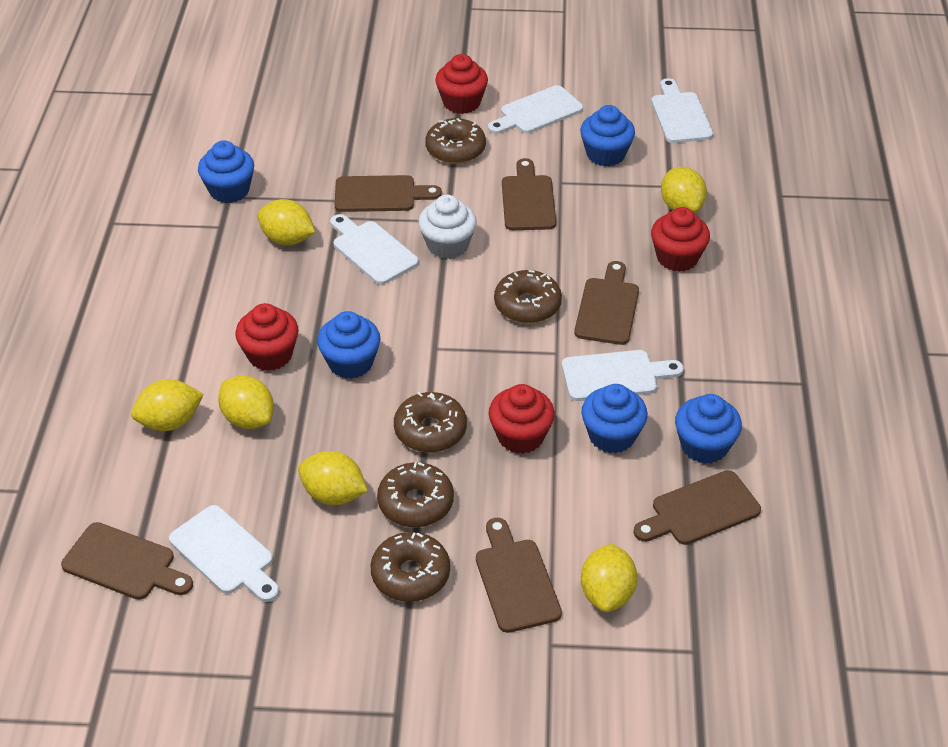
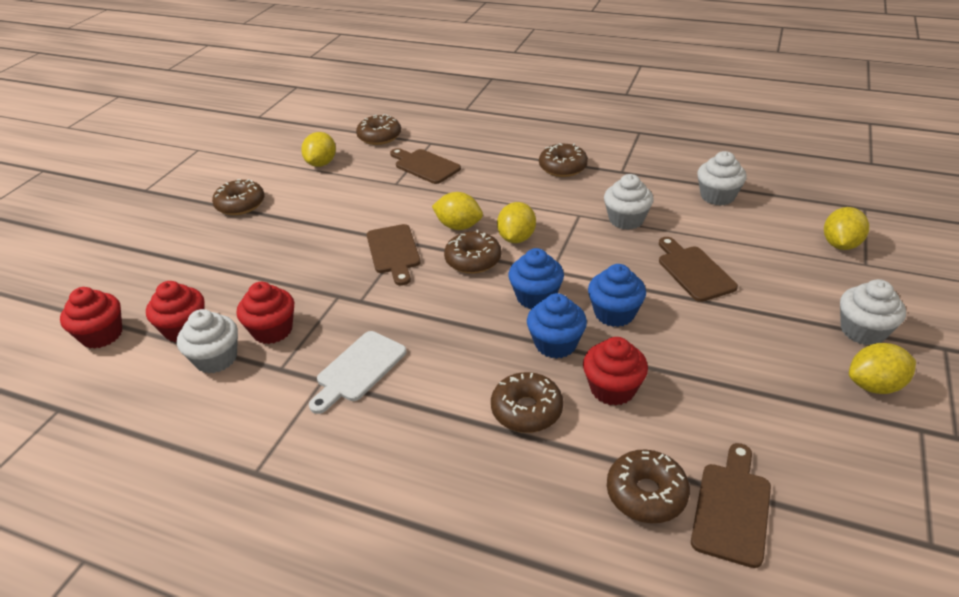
blue cupcake: [198,140,254,203] [317,311,381,379] [580,105,635,167] [581,384,648,453] [675,394,742,464] = 5 -> [508,248,564,309] [527,293,587,359] [588,264,646,327] = 3
brown cutting board: [61,522,193,600] [335,175,442,212] [476,518,562,633] [502,158,556,230] [574,261,639,345] [634,470,761,545] = 6 -> [367,224,421,286] [390,148,461,184] [659,237,738,302] [691,443,771,568] = 4
brown donut: [371,532,450,602] [377,462,454,527] [394,392,467,453] [425,118,486,164] [494,270,562,323] = 5 -> [212,179,265,215] [356,114,401,145] [444,230,501,274] [491,372,563,433] [539,143,588,177] [607,449,690,523] = 6
white cupcake: [418,195,477,259] = 1 -> [177,309,238,374] [604,174,654,230] [697,151,747,206] [840,279,906,345] = 4
white cutting board: [169,505,279,602] [330,214,419,285] [488,85,583,134] [562,350,684,401] [651,78,713,143] = 5 -> [309,331,406,414] = 1
yellow lemon: [131,379,204,431] [218,375,274,429] [257,199,315,245] [298,451,368,505] [581,544,638,612] [661,167,707,213] = 6 -> [301,132,336,167] [432,192,483,230] [497,202,536,243] [824,207,869,250] [849,343,916,394] = 5

